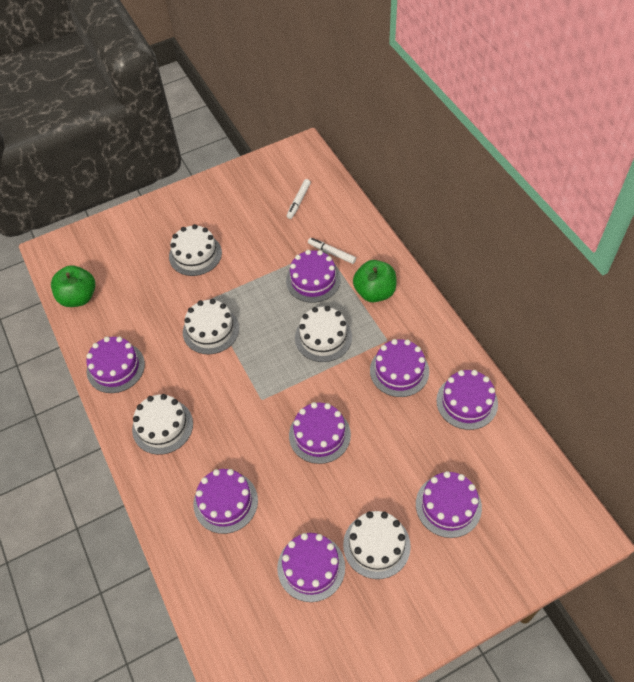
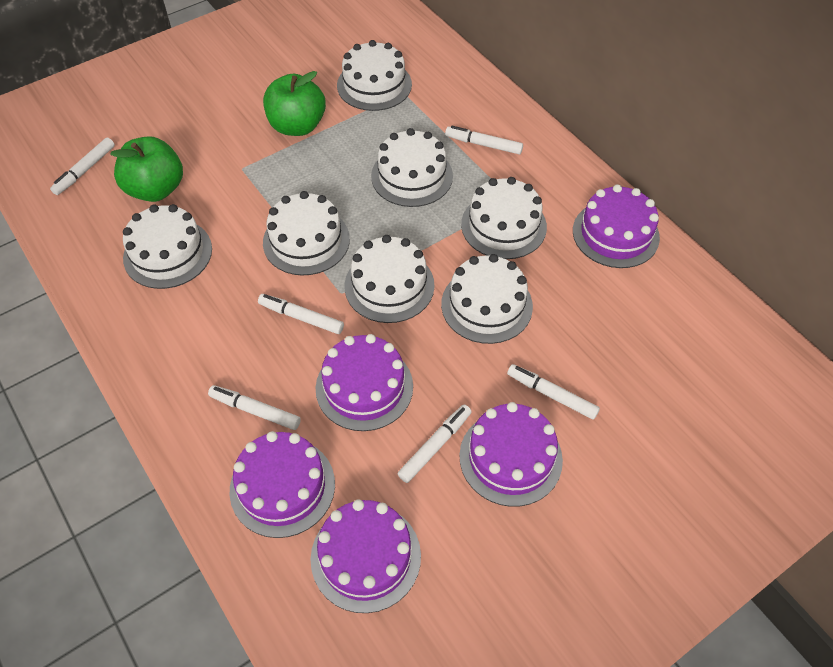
purple cake: [86,337,145,393] [193,469,258,534] [277,533,345,602] [286,250,341,303] [289,402,351,464] [370,339,429,397] [416,471,482,538] [436,370,498,430] = 8 -> [230,431,335,538] [311,499,421,613] [316,334,413,431] [459,402,563,507] [573,184,660,268] = 5
white cake: [132,394,193,455] [169,224,222,276] [183,299,239,354] [295,306,352,362] [343,511,411,579] = 5 -> [123,204,212,289] [263,191,350,276] [337,40,412,111] [345,235,435,323] [371,128,453,207] [441,254,533,344] [461,177,547,259] = 7
white marker: [287,179,311,219] [308,238,356,264] = 2 -> [50,137,115,195] [208,385,301,430] [258,294,344,334] [397,404,472,483] [445,126,523,154] [507,364,600,420] = 6

